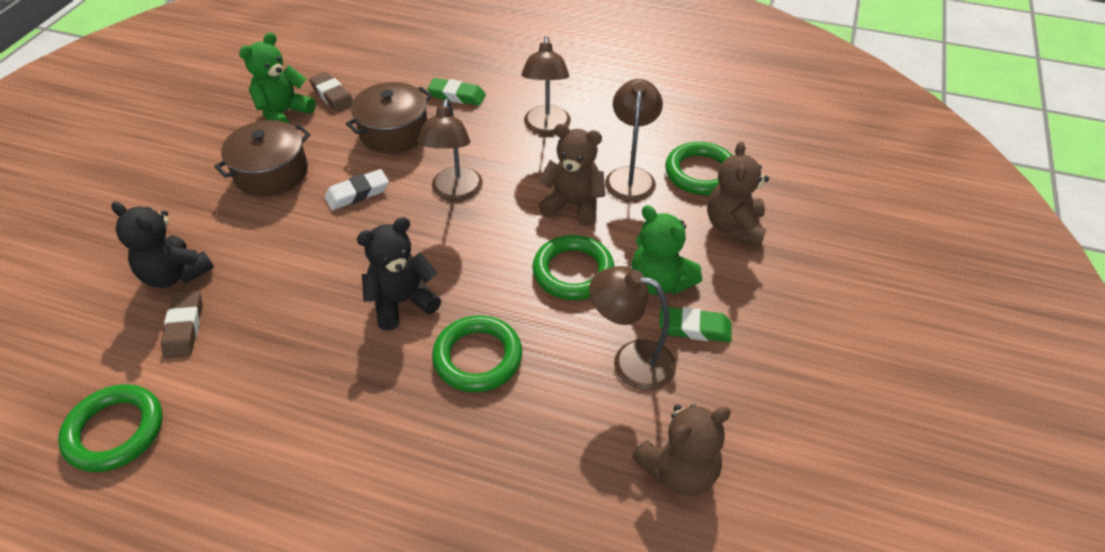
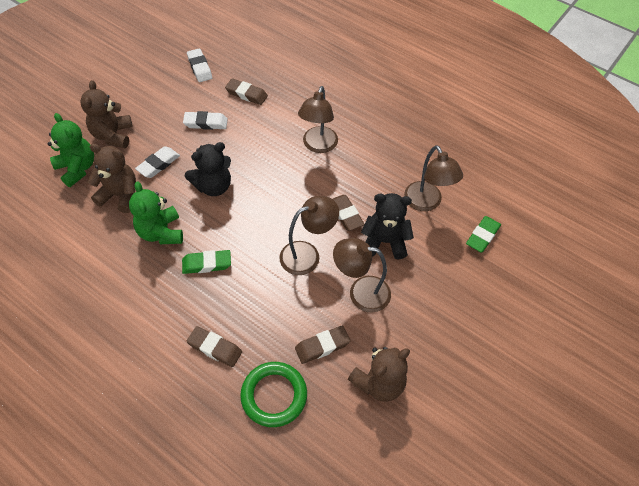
brown eraser: [161,291,202,358] [309,72,353,112] = 2 -> [187,326,242,367] [225,78,268,105] [295,326,350,364] [333,195,364,231] = 4
brown pot: [214,120,311,197] [346,82,433,154] = 2 -> none = 0
green ring: [58,384,163,472] [432,315,522,392] [532,235,615,300] [665,142,733,195] = 4 -> [240,362,307,427] = 1
white eraser: [325,169,389,210] = 1 -> [135,146,180,178] [183,111,228,130] [187,48,212,82] = 3

